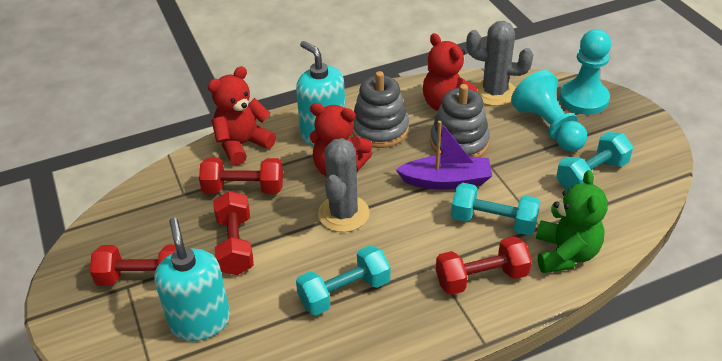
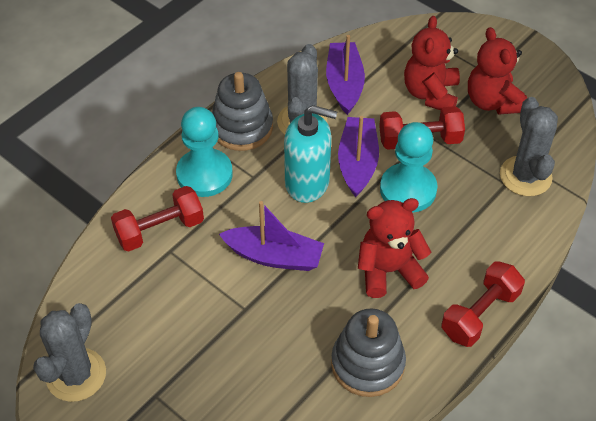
green teddy bear: [536,170,608,273] = 1 -> none = 0
grey cactus: [318,138,370,232] [466,21,533,106] = 2 -> [33,303,106,402] [277,44,327,135] [500,97,558,196] = 3
purple boat: [396,121,492,189] = 1 -> [219,201,324,271] [326,35,365,115] [338,116,379,197] = 3
red dumbbell: [90,244,176,286] [199,158,283,194] [213,191,254,275] [436,236,532,295] = 4 -> [111,186,204,251] [379,106,465,150] [441,261,525,347] = 3
turquoise dumbbell: [296,245,390,315] [451,183,541,235] [556,132,633,190] = 3 -> none = 0
turquoise soap dispenser: [154,218,230,341] [296,41,345,145] = 2 -> [284,105,337,203] = 1

